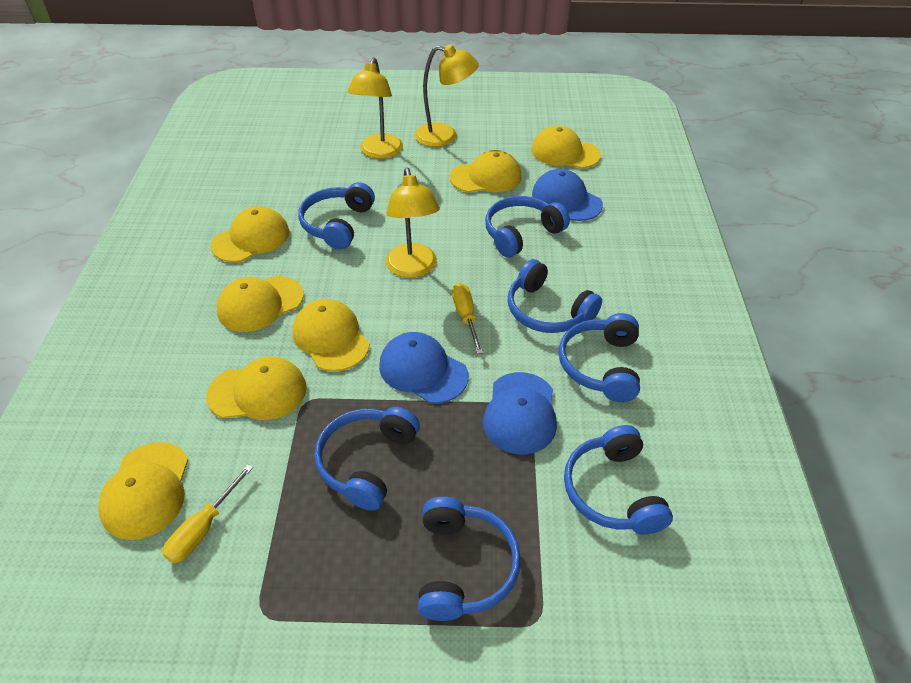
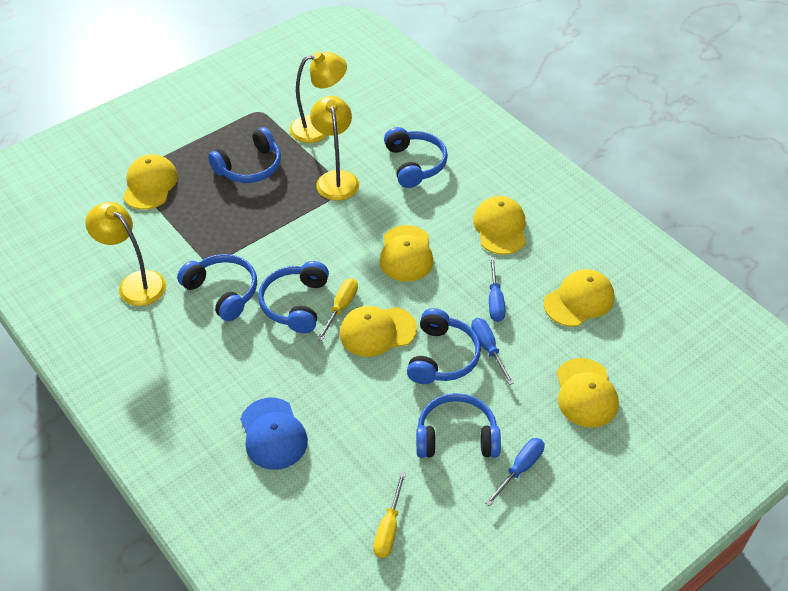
blue cap: [379,332,469,404] [483,372,557,454] [532,169,603,221] = 3 -> [240,398,308,470] = 1
blue headphones: [298,182,375,250] [314,407,420,511] [418,497,521,621] [485,196,570,257] [508,259,602,333] [559,313,640,402] [564,425,673,535] = 7 -> [177,254,257,321] [208,127,281,183] [258,261,329,333] [384,127,448,188] [407,308,481,384] [416,393,501,458] = 6
blue screwdriver: none = 0 -> [471,318,514,385] [485,438,544,506] [489,257,506,322] = 3
yellow cap: [98,442,188,540] [207,357,307,420] [211,206,290,262] [217,276,304,332] [293,299,370,371] [450,150,522,192] [531,126,601,169] = 7 -> [123,154,178,210] [340,306,417,357] [379,225,434,282] [473,196,526,255] [544,269,615,327] [557,358,619,428] = 6

